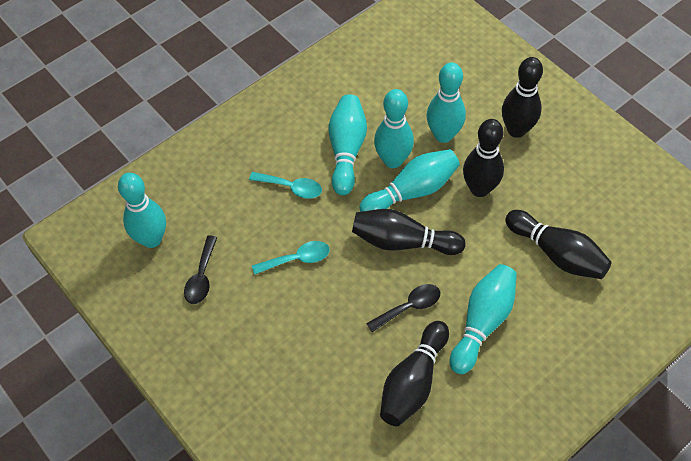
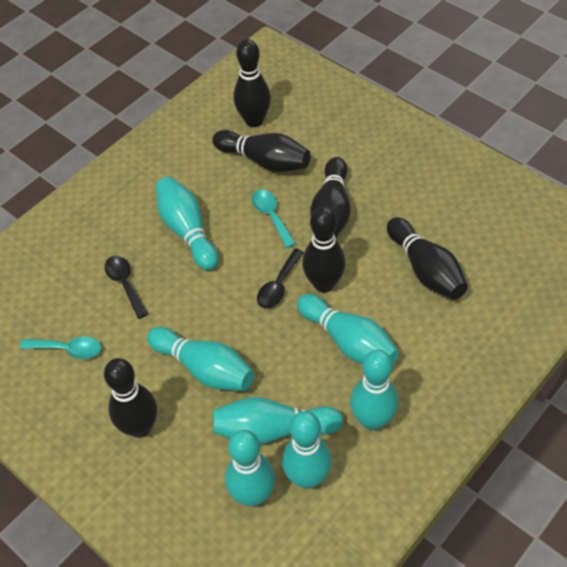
black bowling pin: [352,209,465,255] [380,321,449,426] [463,119,504,197] [502,57,543,138] [505,210,612,279] = 5 -> [104,358,157,438] [212,130,311,172] [233,39,271,127] [302,206,345,292] [310,157,351,238] [387,217,468,300] = 6
turquoise bowling pin: [118,173,166,248] [329,94,367,195] [359,149,460,212] [374,89,414,168] [427,62,466,143] [450,264,517,374] = 6 -> [147,327,254,391] [156,177,219,270] [213,397,343,444] [225,430,275,506] [282,411,332,489] [297,294,399,365] [350,349,398,430] = 7

